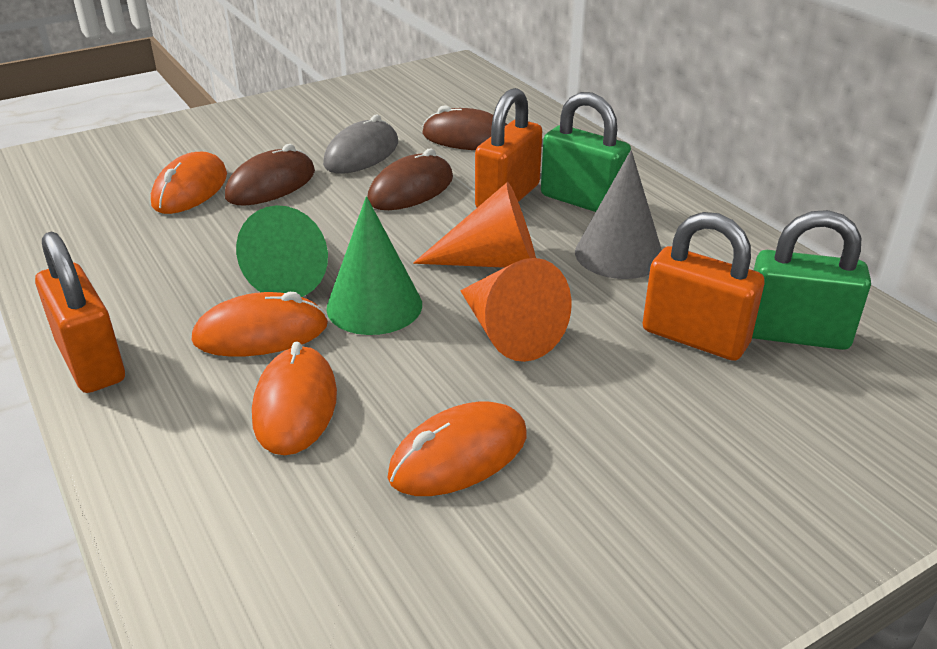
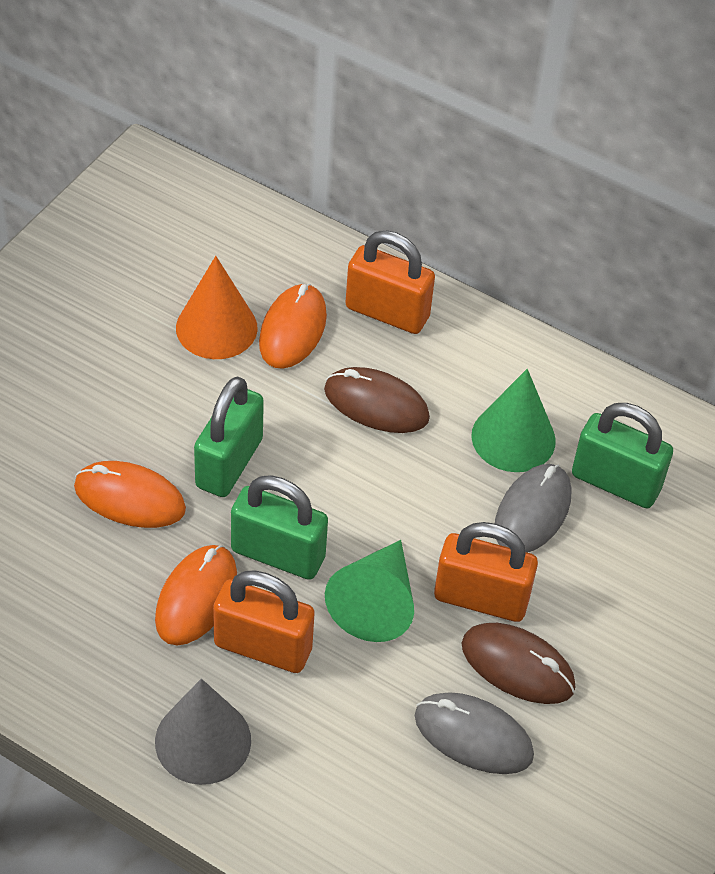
brown mouse: [225,144,315,206] [367,149,453,210] [422,105,507,150] = 3 -> [324,367,430,433] [461,623,576,704] = 2
green padlock: [541,92,631,212] [752,210,871,350] = 2 -> [194,376,264,497] [231,475,328,580] [572,403,673,508] = 3
grey mouse: [323,115,398,174] = 1 -> [415,692,534,774] [495,464,571,553] = 2
orange cone: [413,182,536,268] [460,258,572,362] = 2 -> [176,256,258,359] = 1
orange mouse: [151,152,227,214] [192,292,328,357] [252,341,337,455] [388,402,527,496] = 4 -> [74,461,186,528] [155,545,237,645] [259,284,327,369] = 3

